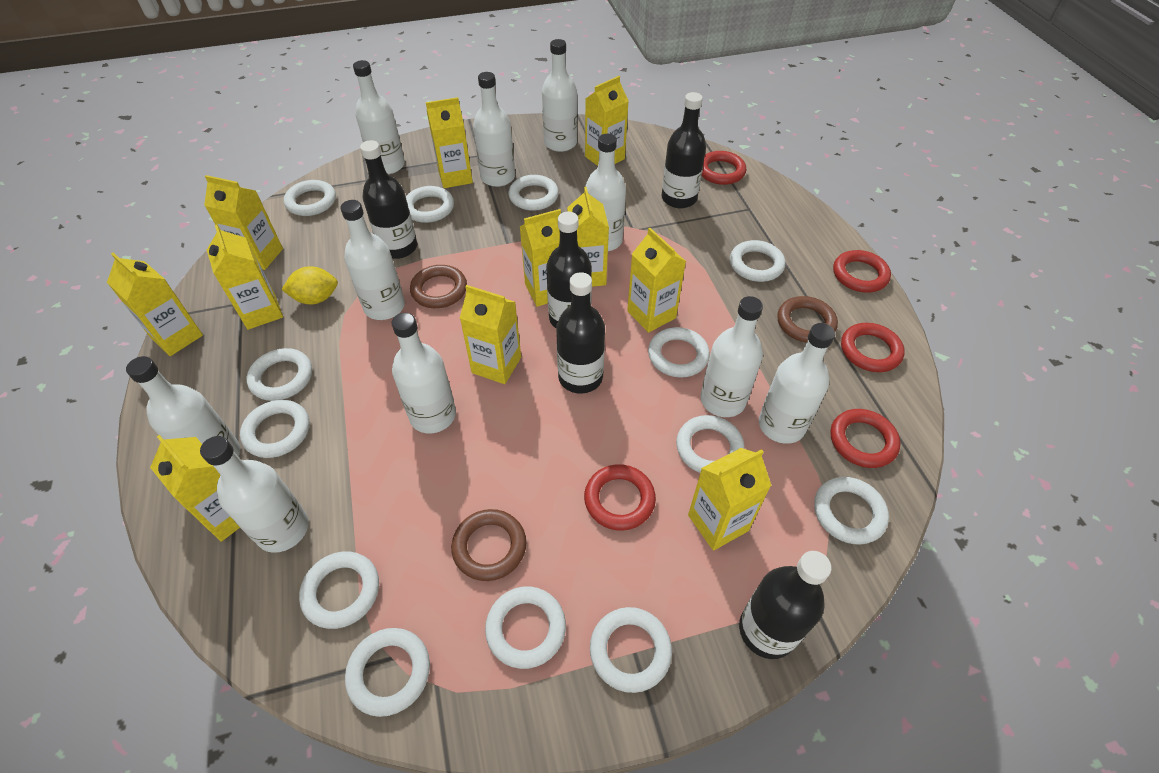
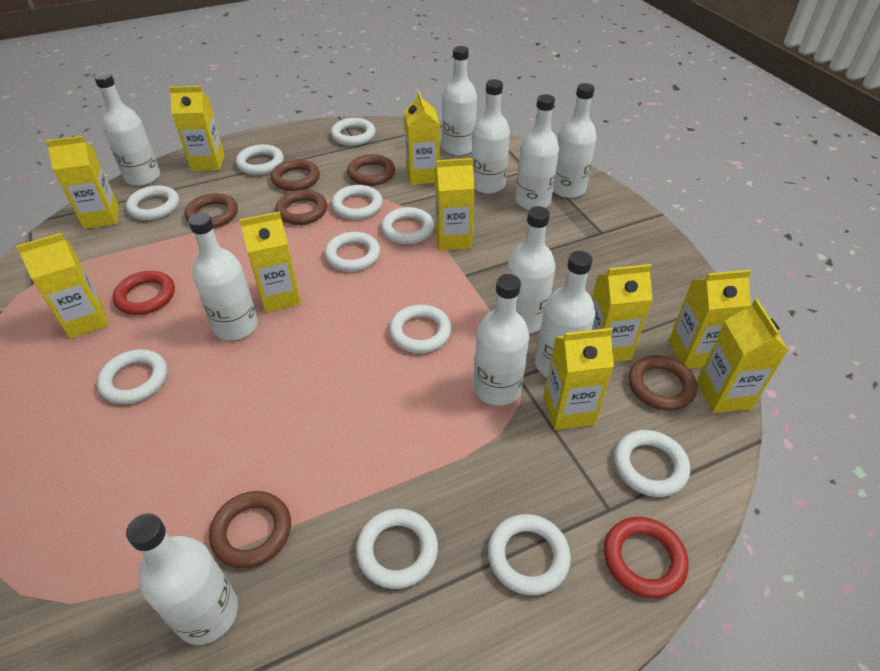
black bottle: [360,140,417,259] [546,212,592,328] [556,272,605,394] [662,92,706,208] [739,551,831,659] = 5 -> none = 0
brown ring: [410,265,467,308] [451,509,526,581] [777,296,838,343] = 3 -> [185,193,238,228] [209,491,291,568] [271,159,320,191] [275,190,327,225] [347,154,395,186] [628,355,697,411] = 6
red ring: [584,464,656,531] [702,151,746,185] [831,409,901,468] [833,250,891,292] [841,323,905,372] = 5 -> [112,271,175,315] [604,517,689,598] = 2
white ring: [240,400,309,458] [247,348,312,401] [284,180,336,216] [299,551,379,629] [345,628,430,717] [406,186,454,223] [485,586,566,669] [508,175,559,211] [590,607,672,693] [648,327,710,378] [676,415,745,473] [730,240,785,282] [814,477,889,545] = 13 -> [97,349,167,404] [126,185,179,220] [236,144,284,175] [325,232,380,272] [331,118,376,146] [331,185,383,220] [356,509,438,589] [381,207,434,244] [389,304,452,353] [488,514,571,595] [614,430,690,497] = 11
yellow carton: [107,253,203,356] [150,435,240,542] [204,175,283,270] [207,225,283,330] [426,97,473,188] [460,285,521,384] [520,209,561,307] [567,187,609,287] [585,76,629,166] [627,228,686,333] [688,448,772,551] = 11 -> [16,233,109,339] [45,136,119,229] [169,86,225,171] [239,212,301,312] [404,91,440,185] [435,158,475,251] [544,328,614,430] [592,264,653,362] [669,270,751,369] [697,299,788,413] = 10
yellow lemon: [281,266,338,305] = 1 -> none = 0

